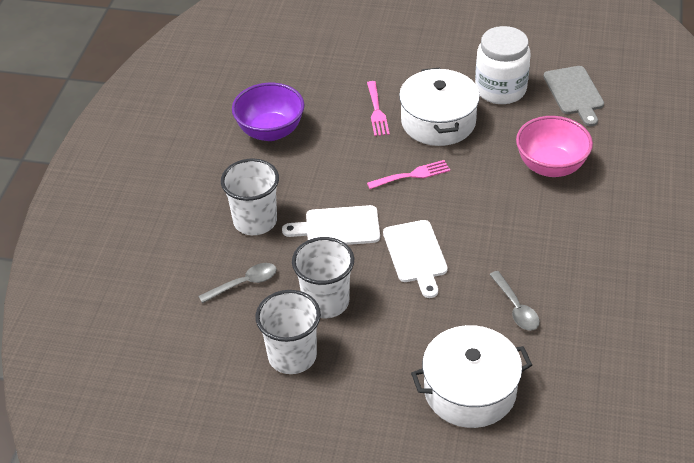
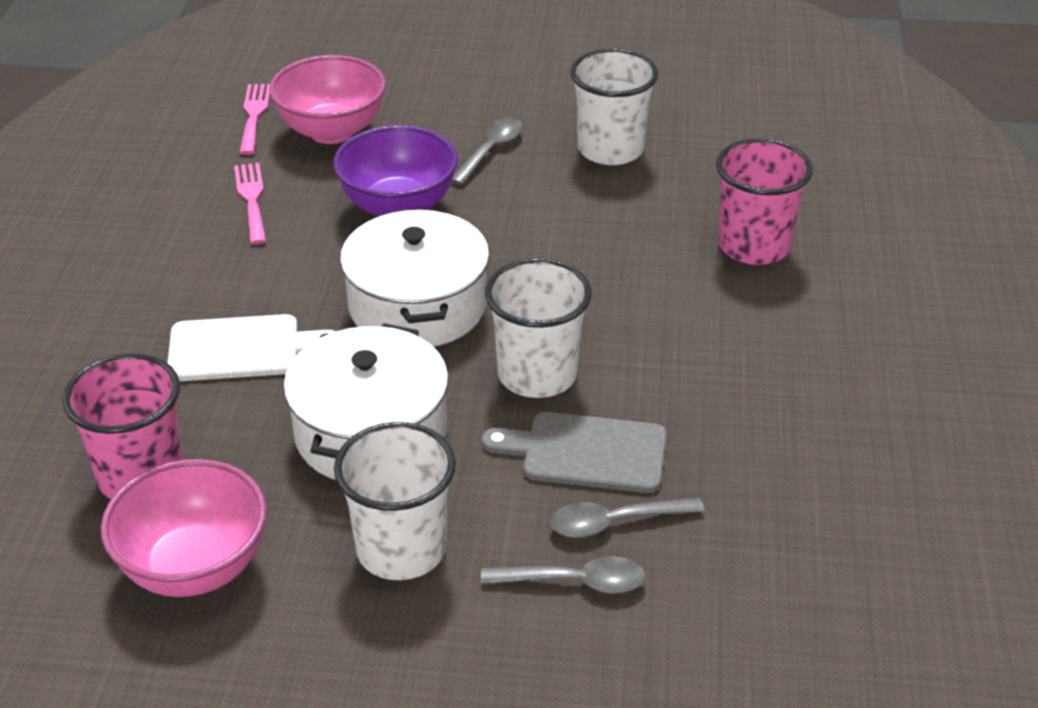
grey spoon: [199,263,277,303] [489,271,540,331] = 2 -> [451,118,523,185] [481,556,646,594] [550,498,705,538] = 3
pink bowl: [516,116,593,177] = 1 -> [101,459,267,597] [269,55,386,144] = 2
pink cup: none = 0 -> [62,353,183,499] [716,138,813,265] = 2
white cutting board: [282,205,380,245] [383,220,448,298] = 2 -> [167,314,336,381] = 1
white jar: [475,26,531,104] = 1 -> none = 0

